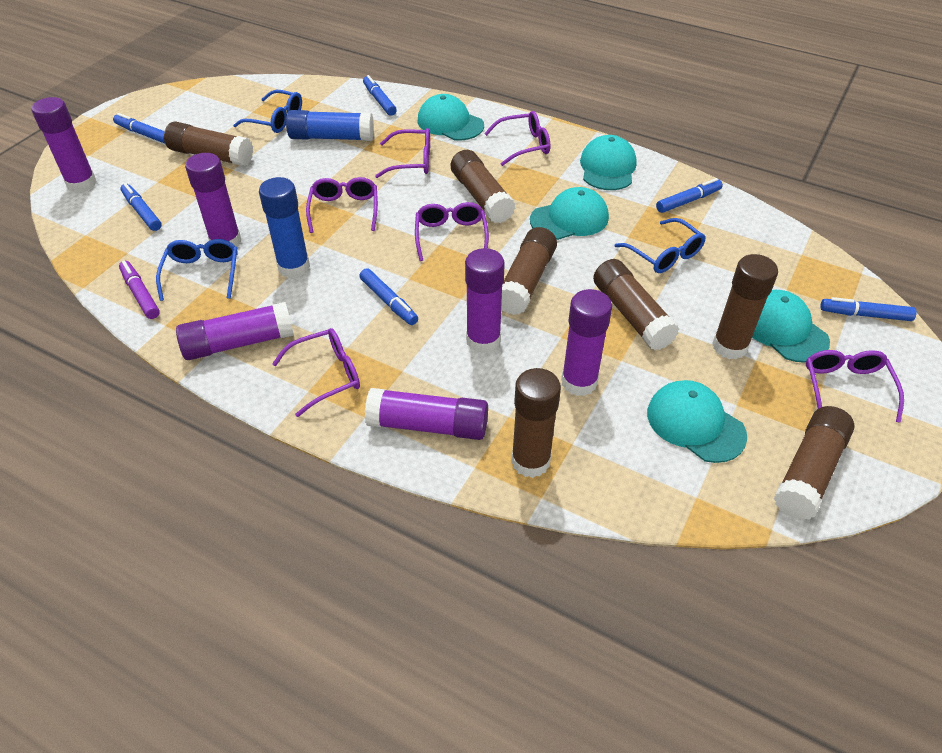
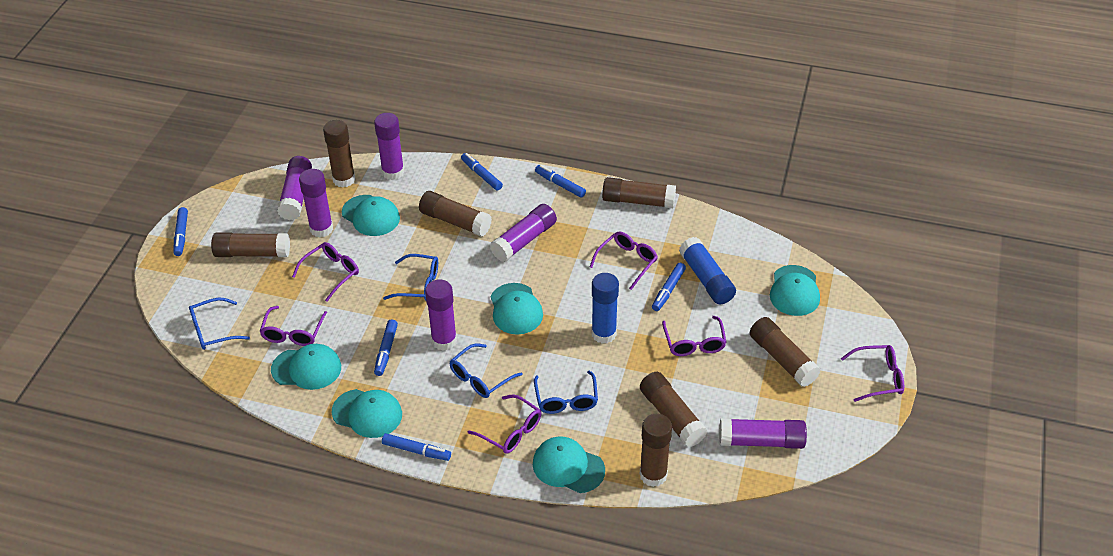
blue glasses: [156,239,238,301] [233,90,302,133] [615,218,706,273] = 3 -> [189,298,250,350] [383,254,438,301] [449,343,523,398] [534,371,598,414] = 4
purple marker: [119,261,160,319] = 1 -> none = 0
turquoise cap: [417,94,484,141] [530,187,609,240] [580,135,637,190] [647,380,747,463] [752,290,830,363] = 5 -> [271,344,341,390] [332,389,402,438] [342,195,400,236] [490,283,543,335] [533,436,605,493] [770,265,820,316] = 6

